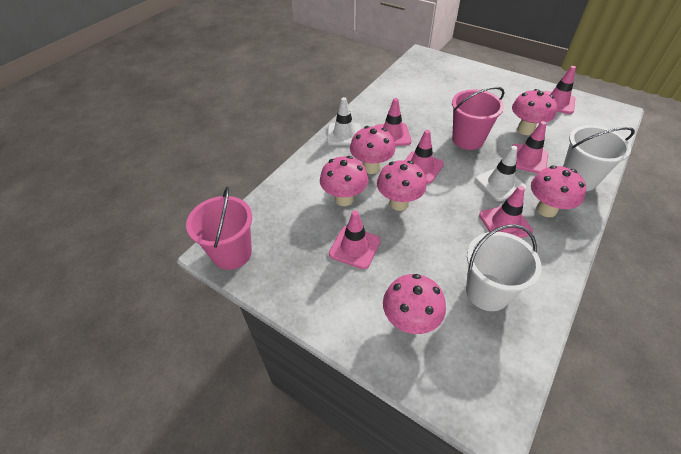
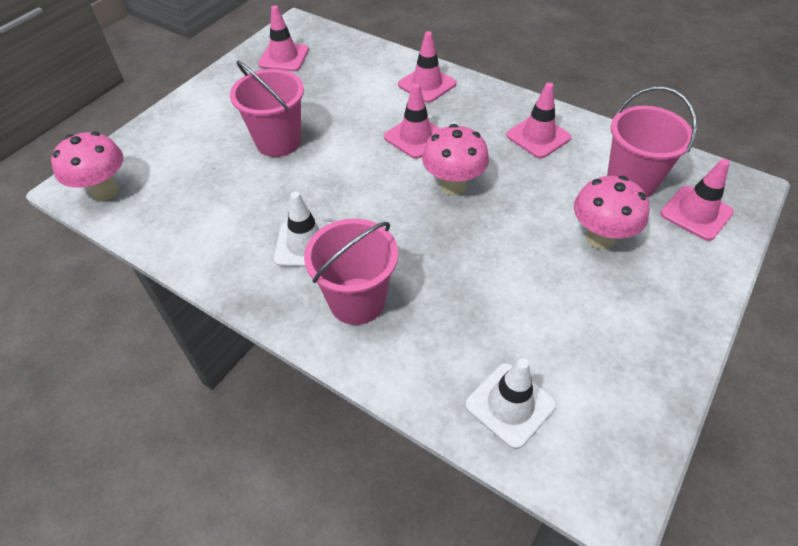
pink bucket: [186,187,252,270] [452,87,505,150] = 2 -> [230,60,304,157] [304,218,398,325] [607,87,697,198] = 3
pink mushroom: [320,156,369,206] [350,126,395,174] [377,160,427,211] [383,274,446,334] [512,89,557,135] [531,166,586,217] = 6 -> [51,131,124,201] [422,124,489,195] [574,176,649,249] = 3
pink traffic cone: [329,210,381,269] [374,98,411,146] [405,130,444,184] [479,186,533,238] [512,121,548,174] [544,66,576,114] = 6 -> [258,5,309,71] [384,83,441,159] [398,31,456,103] [506,83,571,158] [661,159,734,241] = 5
white bucket: [466,224,542,311] [563,125,635,191] = 2 -> none = 0

